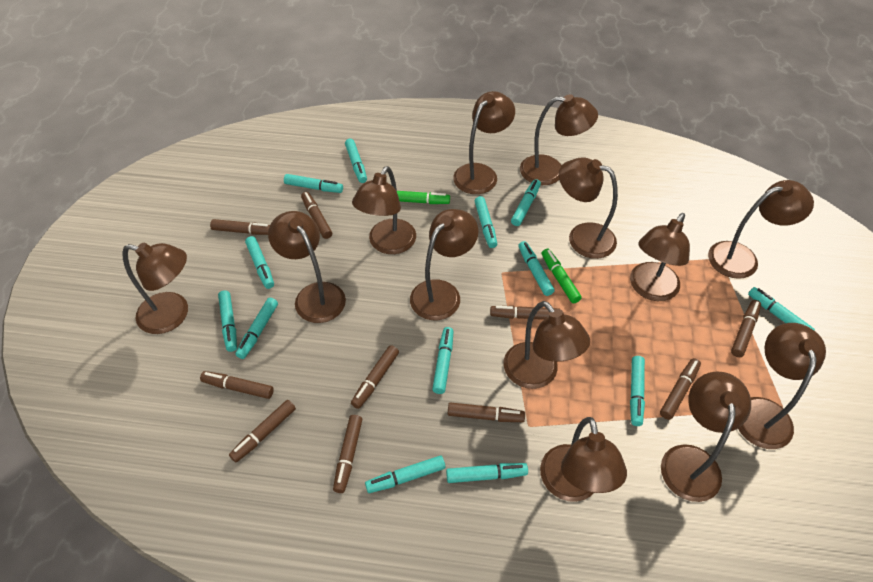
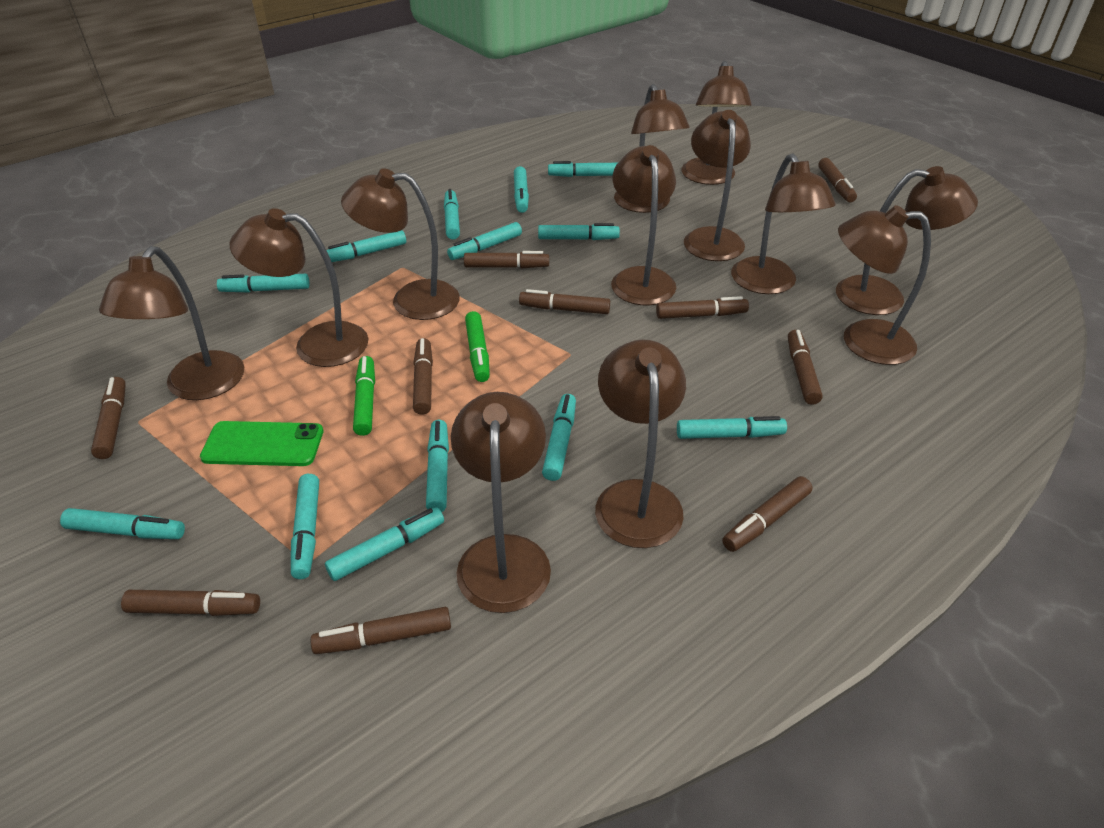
brown lamp: [122,243,188,334] [268,211,346,323] [352,166,416,254] [410,209,478,320] [453,91,515,194] [504,301,590,389] [520,94,598,185] [540,417,627,502] [559,158,618,259] [630,213,690,301] [661,371,751,502] [708,180,814,279] [738,323,826,449] = 13 -> [99,246,244,400] [230,208,369,367] [341,168,460,320] [451,392,551,613] [595,340,686,548] [611,145,676,305] [614,84,690,213] [681,61,752,185] [684,110,751,261] [731,153,835,294] [836,166,978,315] [838,205,931,365] = 12
green phone: none = 0 -> [200,421,324,466] = 1

